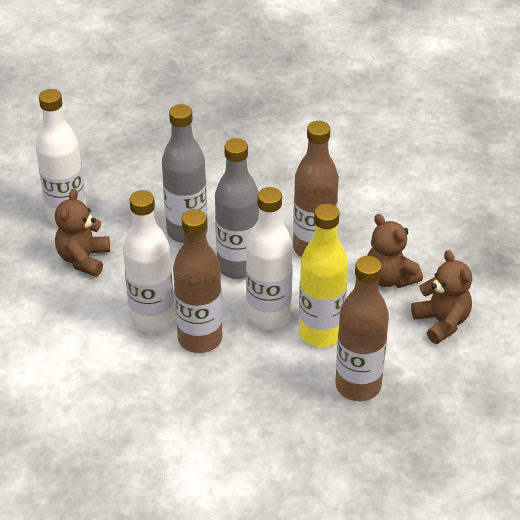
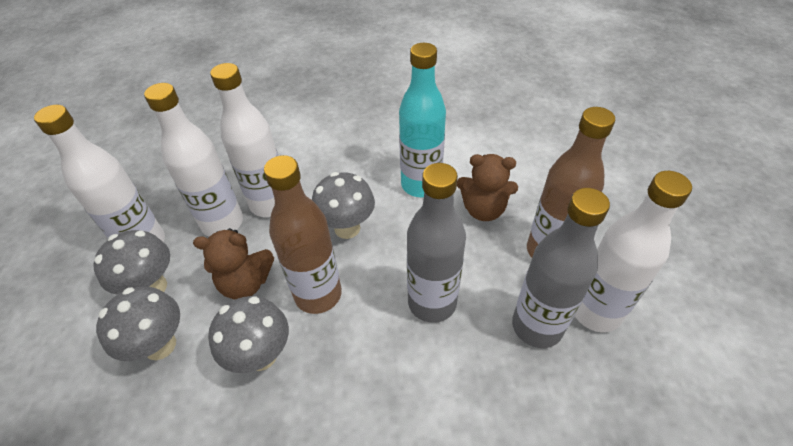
brown bottle: [173,209,222,353] [293,121,339,257] [335,256,389,401] = 3 -> [264,155,342,314] [527,107,615,258] = 2
brown teddy bear: [55,189,110,277] [367,214,423,288] [411,250,472,344] = 3 -> [193,228,274,300] [457,154,518,221] = 2
grey mushroom: none = 0 -> [93,230,170,295] [96,287,180,361] [208,296,289,373] [312,172,375,239] = 4
turquoise bottle: none = 0 -> [399,43,446,197] = 1
white bottle: [36,89,87,226] [123,190,174,333] [246,187,293,330] = 3 -> [34,105,165,242] [144,83,243,237] [210,63,278,217] [575,171,692,332] = 4
yellow bottle: [299,204,348,347] = 1 -> none = 0

